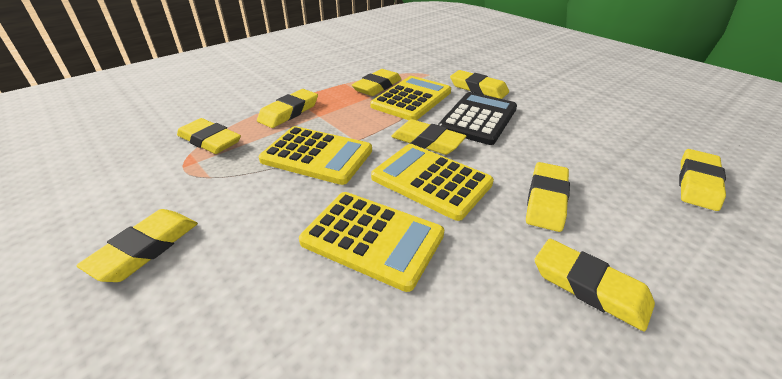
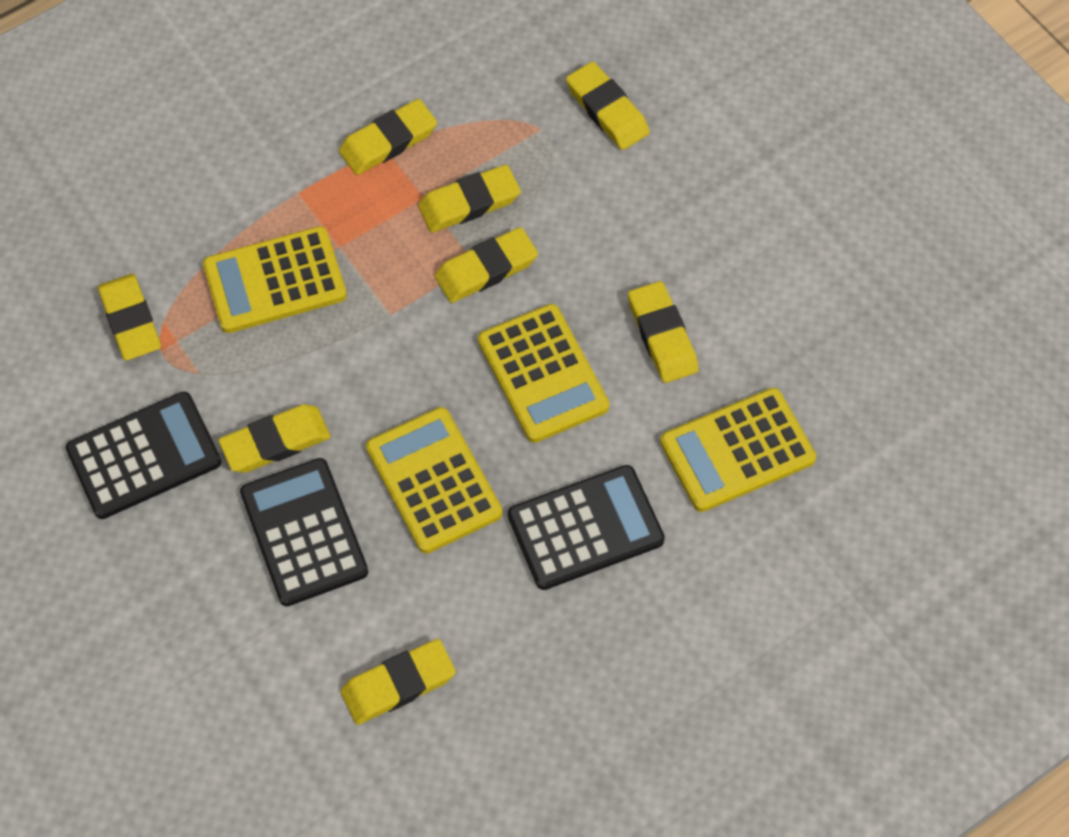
black calculator: [438,92,517,145] = 1 -> [66,392,222,519] [240,458,368,606] [508,465,665,590] = 3
yellow eraser: [76,209,198,282] [177,118,241,154] [257,89,318,128] [352,69,401,96] [391,119,466,155] [450,70,509,99] [526,162,570,232] [535,239,655,331] [679,149,726,211] = 9 -> [98,274,161,360] [219,404,331,473] [339,99,437,175] [341,639,456,725] [418,165,521,233] [435,227,538,303] [566,62,650,150] [628,281,699,383] = 8

